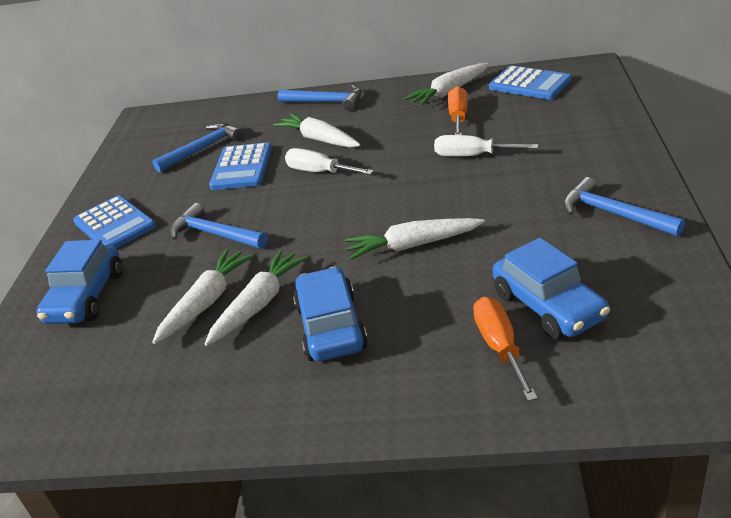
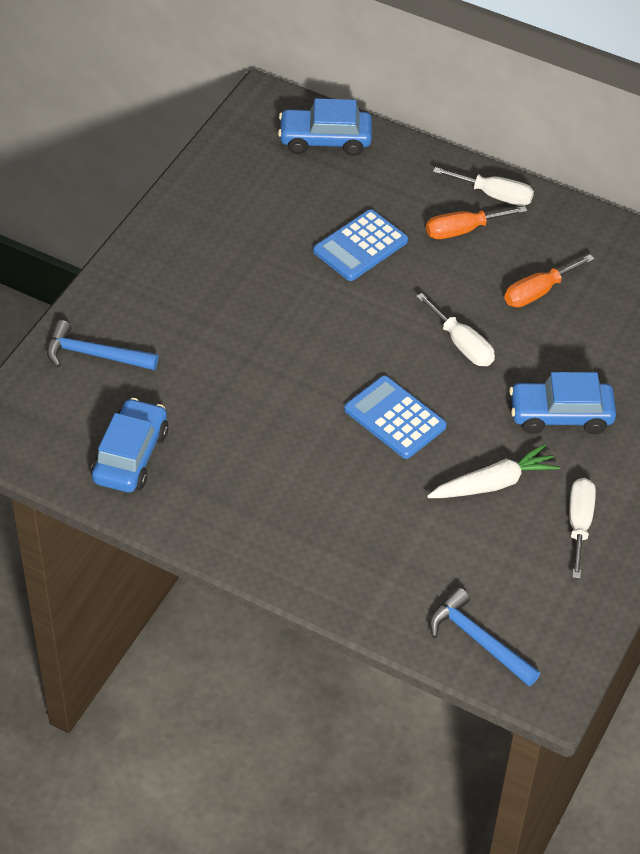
blue calculator: [73,196,156,248] [209,142,272,190] [489,65,572,100] = 3 -> [313,209,408,281] [344,376,447,459] = 2
blue hammer: [152,123,243,173] [170,203,268,249] [278,85,361,111] [563,177,685,236] = 4 -> [47,320,159,370] [429,588,540,686] = 2
white carrot: [152,249,254,344] [205,250,308,346] [273,114,360,148] [345,218,485,260] [404,63,489,106] = 5 -> [427,444,560,498] = 1
white screwdriver: [285,148,374,175] [434,135,538,157] = 2 -> [416,293,495,366] [433,167,534,206] [569,478,596,579] = 3

